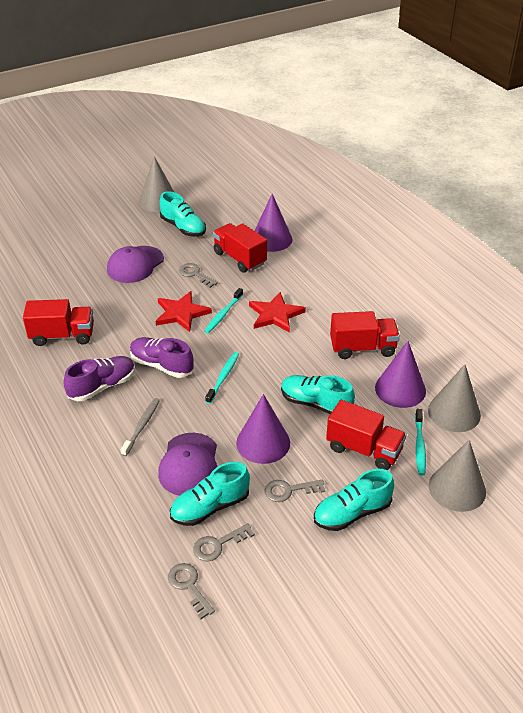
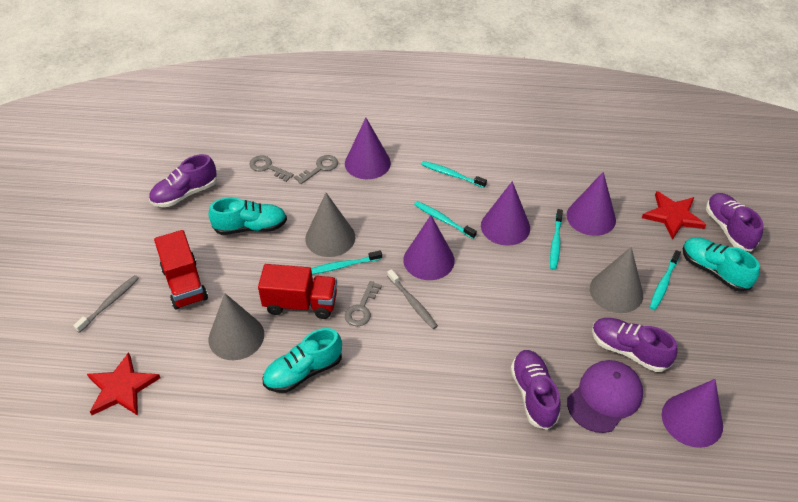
grey key: [168,563,215,619] [179,263,218,288] [193,523,255,561] [265,480,325,502] = 4 -> [249,155,294,182] [294,155,338,184] [345,281,382,326] = 3
grey toothbrush: [121,398,160,456] = 1 -> [73,275,139,333] [387,269,438,329] = 2
purple cap: [107,246,164,283] [158,433,217,496] = 2 -> [567,360,643,433] = 1
purple cone: [236,394,290,464] [255,194,292,252] [375,341,426,408] = 3 -> [345,118,391,179] [403,215,455,280] [481,181,530,246] [566,172,616,236] [662,379,723,448] = 5
purple shoe: [63,356,135,401] [130,337,194,378] = 2 -> [149,154,217,207] [511,350,560,430] [592,318,678,372] [706,193,764,251] = 4
red truck: [23,299,94,346] [213,223,267,273] [326,400,407,470] [330,311,400,359] = 4 -> [154,230,208,310] [258,264,337,319] = 2
turquoise shoe: [159,191,206,237] [170,462,250,526] [281,375,355,414] [314,469,394,531] = 4 -> [208,197,287,235] [263,328,342,393] [683,237,760,292] = 3
turquoise toothbrush: [204,288,243,333] [205,352,239,404] [415,409,426,476] = 3 -> [311,250,382,274] [414,201,477,239] [421,161,487,188] [550,209,563,270] [650,250,681,310] = 5

